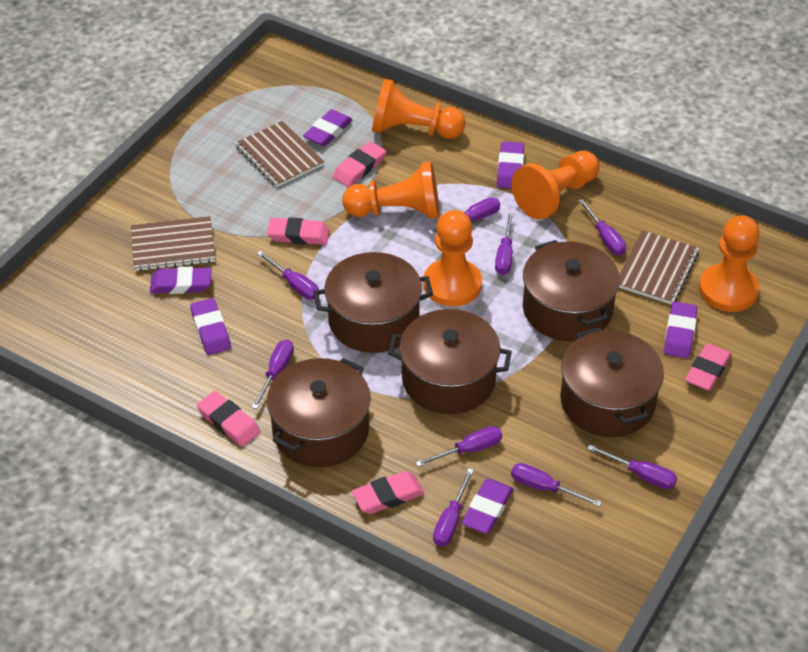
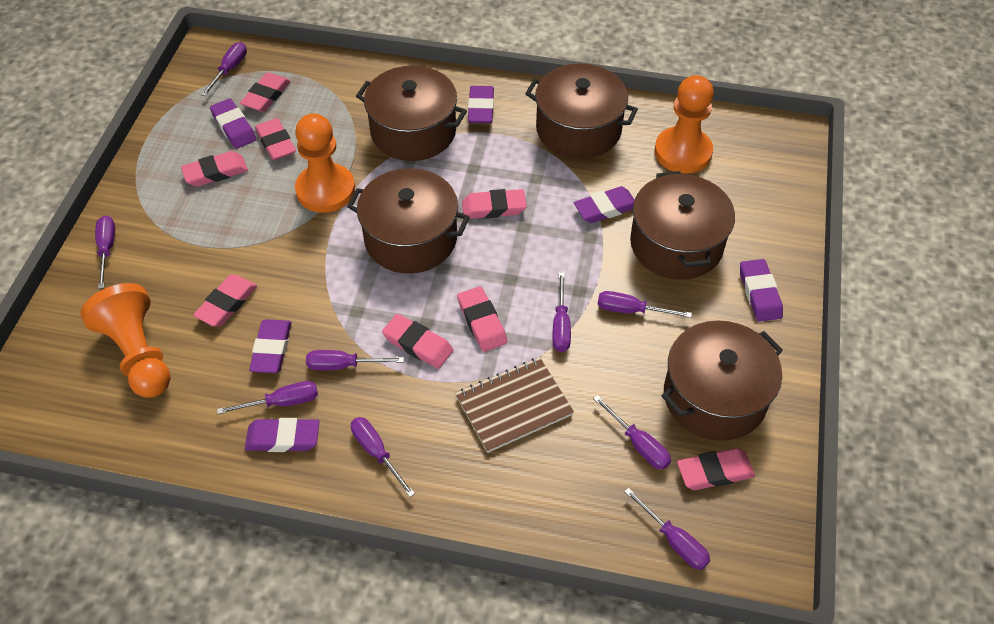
brown notebook: [131,216,215,271] [235,121,324,188] [619,230,699,305] = 3 -> [455,357,574,453] = 1
orange pawn: [343,162,439,219] [372,79,465,139] [423,210,482,306] [512,151,600,220] [699,215,760,312] = 5 -> [80,283,170,398] [295,113,355,213] [654,75,714,174] = 3
pink eraser: [197,391,261,447] [267,217,330,245] [333,141,386,187] [352,471,425,514] [685,343,732,391] = 5 -> [181,151,248,187] [193,275,257,327] [240,72,291,112] [255,118,296,160] [382,314,453,369] [457,286,507,352] [462,189,527,219] [677,448,755,490] = 8

